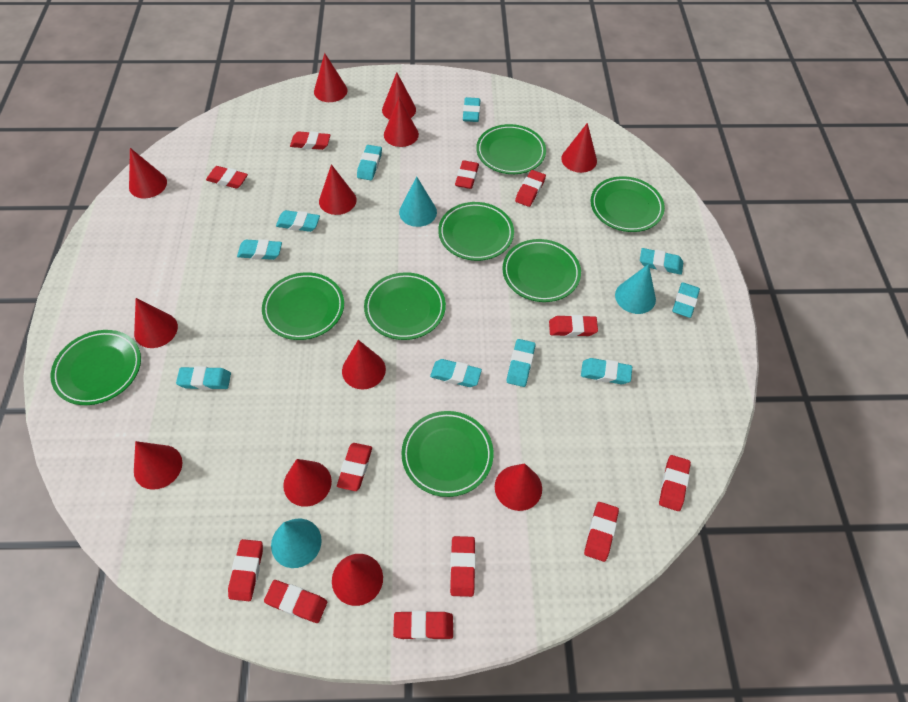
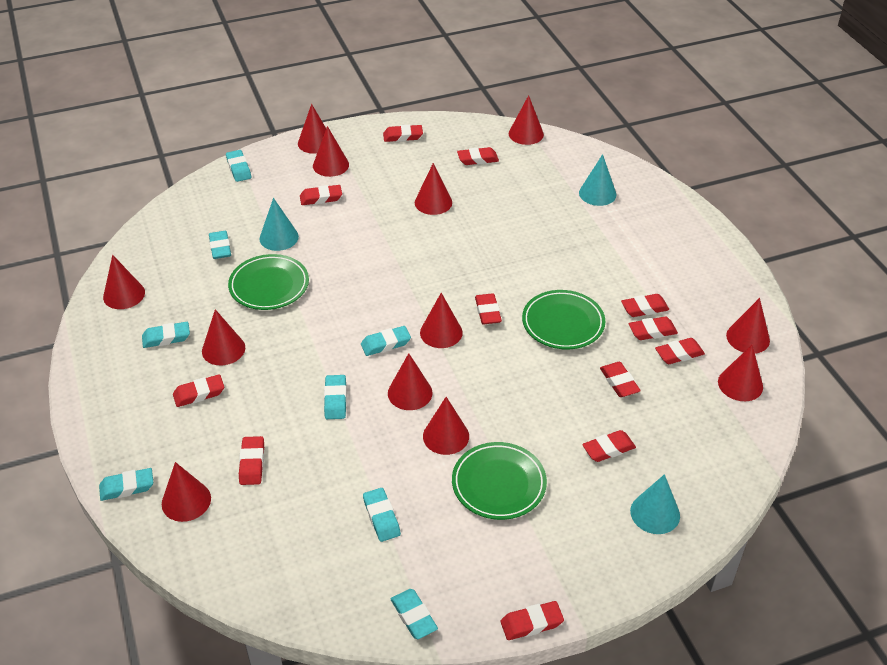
green plate: [51,330,141,405] [262,272,344,340] [364,272,446,340] [401,411,494,497] [438,202,514,261] [476,124,546,174] [502,239,581,302] [591,176,665,232] = 8 -> [228,254,309,310] [452,442,547,520] [522,290,605,349] = 3
turquoise eraser: [176,366,231,390] [237,239,282,260] [276,210,320,232] [357,145,382,180] [430,359,482,387] [463,97,480,122] [507,339,535,387] [581,358,632,384] [640,248,683,275] [672,283,700,318] = 10 -> [99,468,153,501] [142,322,190,348] [209,231,231,259] [226,150,251,182] [324,375,347,419] [361,326,411,356] [363,488,401,542] [391,589,438,639] = 8

